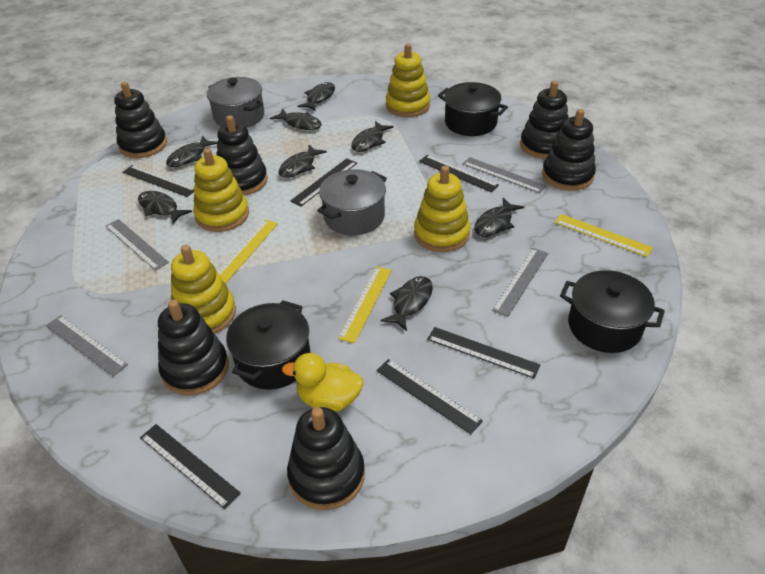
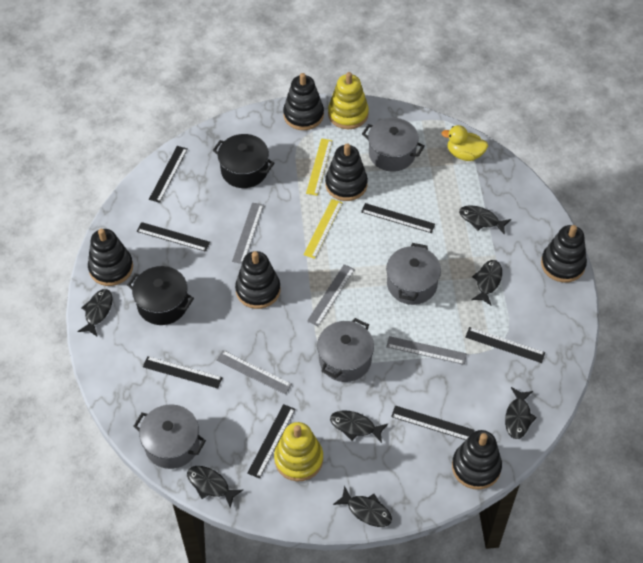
black fish: [138,191,192,224] [166,136,217,167] [270,108,322,130] [278,145,327,178] [297,82,335,111] [351,121,394,152] [381,276,433,331] [474,198,524,237] = 8 -> [77,289,113,336] [187,466,243,508] [330,410,388,443] [333,486,392,527] [459,205,511,235] [471,260,502,306] [505,387,537,439] = 7
black pot: [226,300,311,390] [438,82,508,136] [560,270,665,353] = 3 -> [127,266,194,325] [213,134,274,188] = 2
black ruler: [123,165,194,197] [140,424,241,509] [290,158,357,206] [376,359,483,434] [419,155,499,192] [427,327,540,379] = 6 -> [137,222,210,252] [143,356,223,389] [149,146,188,203] [247,404,295,479] [361,203,435,233] [391,406,474,440] [466,327,545,363] = 7
grey pot: [207,77,264,127] [317,169,387,235] = 2 -> [134,404,206,469] [317,318,374,382] [362,118,425,172] [386,243,441,305] = 4
yellow ruler: [218,219,278,284] [338,266,392,343] [554,214,653,257] = 3 -> [304,199,343,259] [306,138,333,196] = 2
yellow stacking toy: [171,245,236,334] [193,148,249,232] [386,44,430,117] [414,166,471,252] = 4 -> [274,422,323,481] [328,72,369,129] = 2

